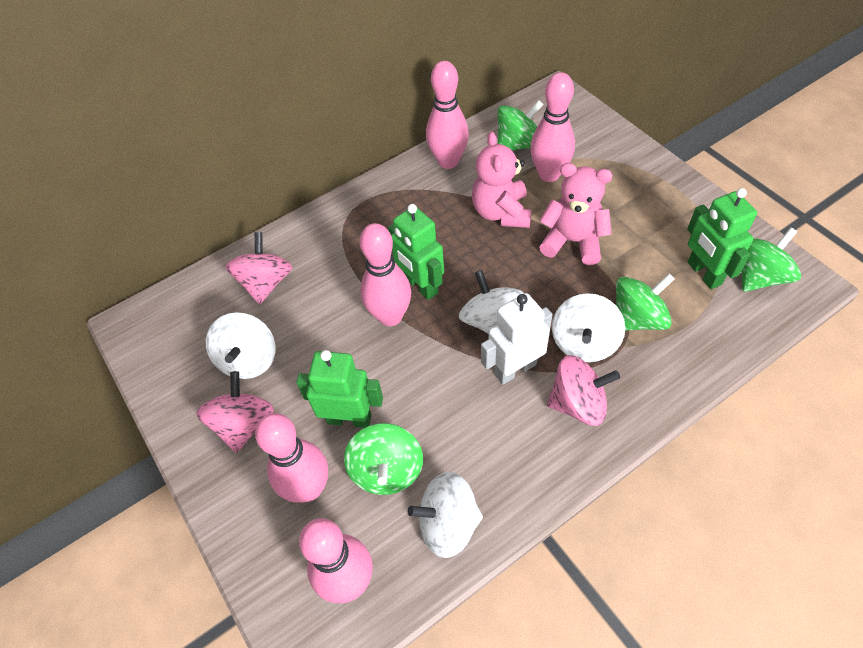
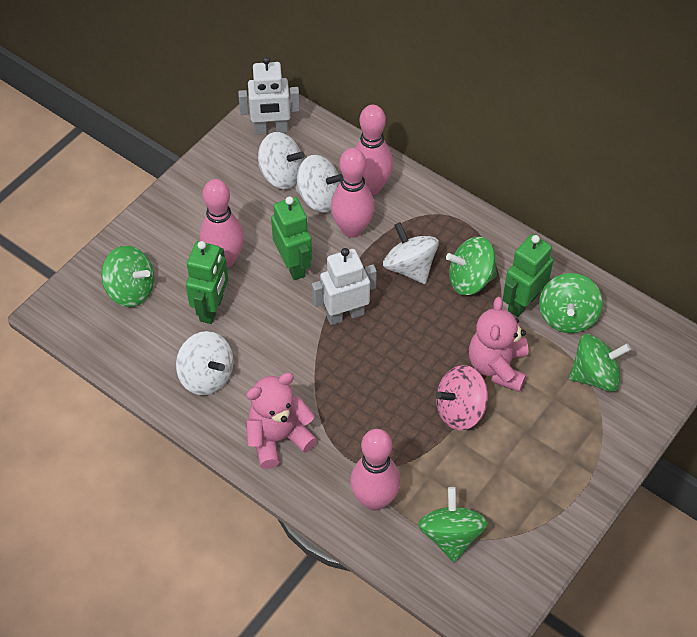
green spinning top: [344,423,423,495] [497,100,544,150] [616,273,675,331] [742,227,801,292] = 4 -> [101,246,154,307] [418,487,488,562] [446,237,497,295] [539,273,603,333] [569,334,631,392] = 5
pink bowling pin: [255,413,328,503] [299,518,373,603] [360,223,411,326] [426,61,469,169] [530,72,575,182] = 5 -> [200,179,244,268] [331,148,375,238] [350,429,400,511] [355,105,393,195] = 4
pink spinning top: [196,371,274,453] [225,232,292,304] [547,355,620,426] = 3 -> [435,365,488,431] = 1
white robot: [481,293,553,385] = 1 -> [238,57,300,135] [312,248,377,325] = 2

